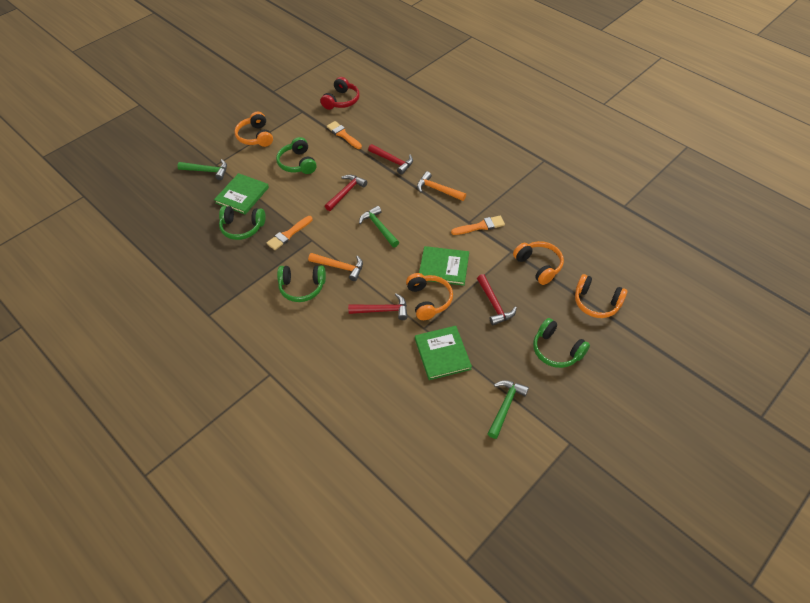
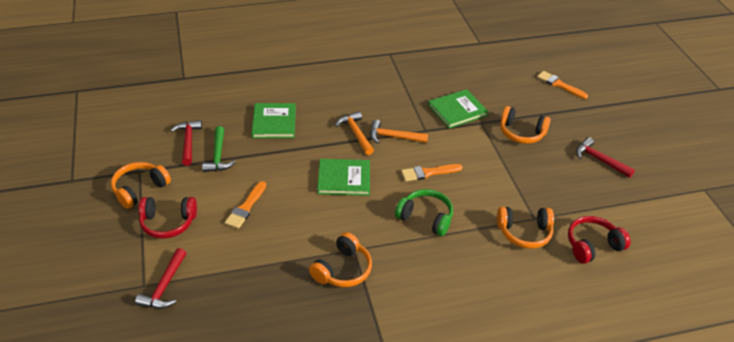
green hammer: [177,159,227,180] [359,206,399,248] [488,380,529,439] = 3 -> [202,126,235,172] = 1
green headphones: [219,206,266,240] [276,137,317,174] [277,265,326,302] [533,318,590,368] = 4 -> [395,189,453,236] = 1
red hammer: [325,175,367,211] [348,294,408,320] [368,144,413,175] [477,274,517,325] = 4 -> [135,248,186,309] [170,120,202,166] [576,137,635,178] = 3
red headphones: [320,77,360,110] = 1 -> [138,197,197,239] [568,216,631,264] = 2

